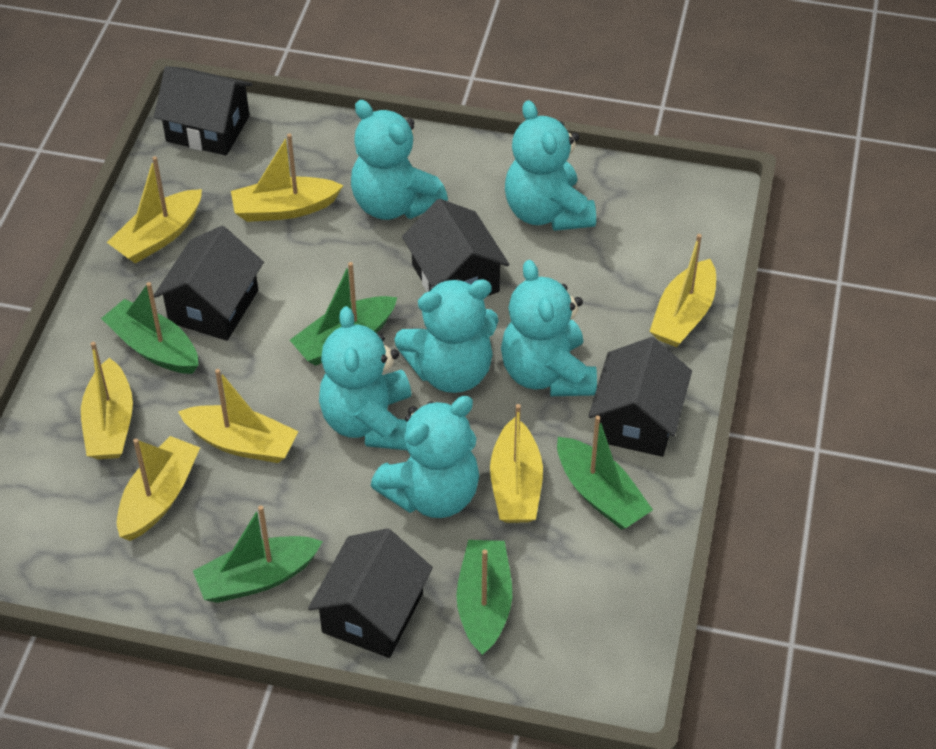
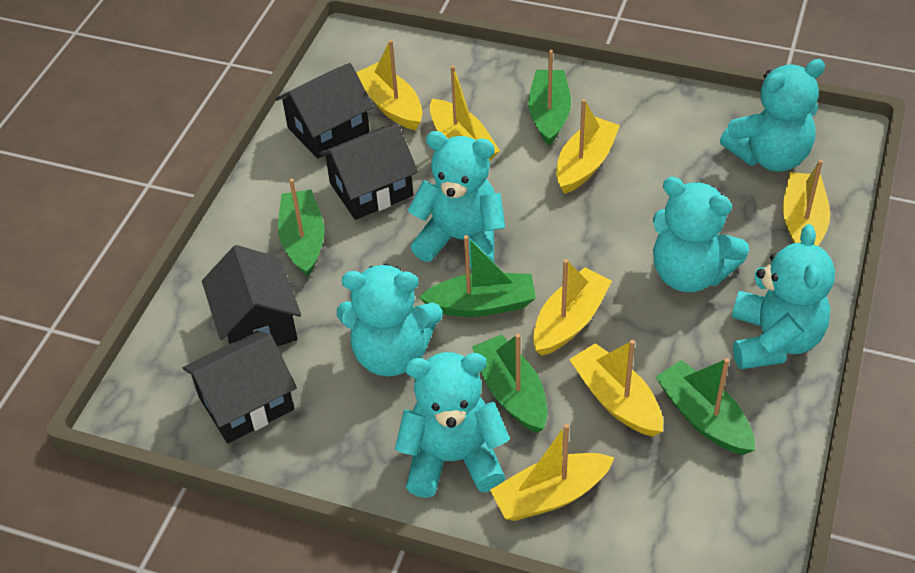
black house: [154,66,253,156] [154,226,264,341] [308,528,433,658] [402,199,509,296] [588,337,692,457] = 5 -> [183,331,297,444] [202,245,301,346] [276,63,374,159] [319,124,418,220] = 4

